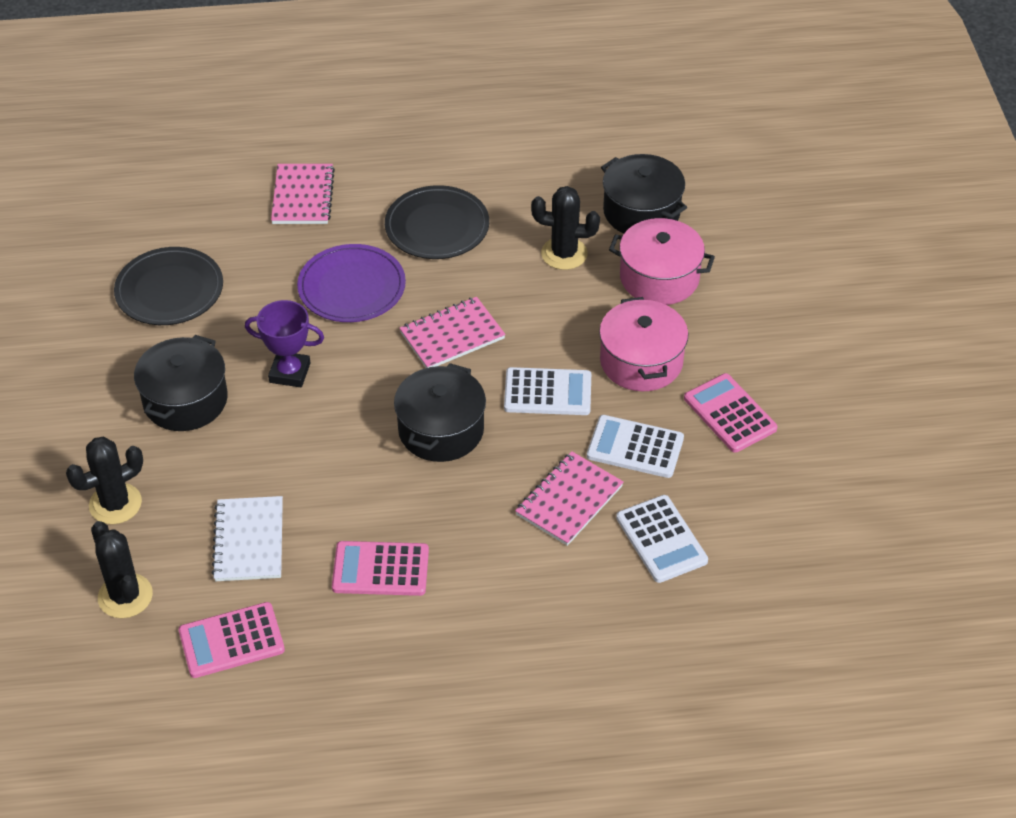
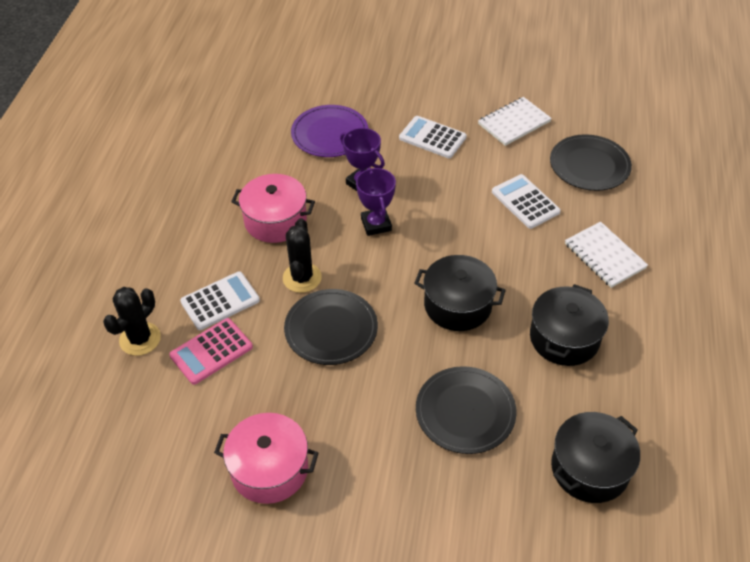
black cactus: [66,437,143,524] [91,521,153,618] [531,186,600,270] = 3 -> [103,287,161,356] [283,218,322,293] = 2
black plate: [114,247,223,325] [385,185,489,259] = 2 -> [284,289,378,365] [416,366,517,454] [550,134,632,191] = 3
pink calculator: [178,602,285,678] [332,541,429,596] [684,373,777,453] = 3 -> [169,318,253,385] = 1
pink notebook: [271,164,335,224] [399,297,506,368] [515,451,624,546] = 3 -> none = 0
purple trophy: [245,300,324,387] = 1 -> [340,128,385,191] [356,167,396,236] = 2
white notebook: [211,496,283,581] = 1 -> [478,97,552,146] [565,221,648,288] = 2

